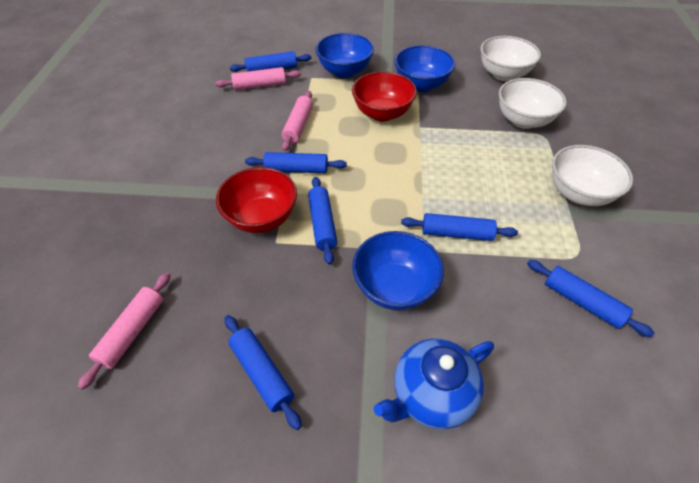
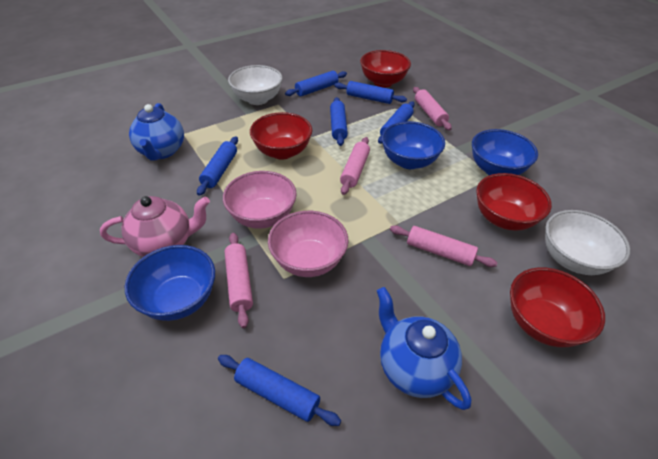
blue teapot: [374,339,494,429] = 1 -> [129,103,184,161] [377,287,471,410] = 2
pink bowl: none = 0 -> [223,171,297,229] [268,211,349,277] = 2
pink rolling pin: [78,273,170,390] [215,67,301,90] [282,91,313,151] = 3 -> [225,233,253,328] [340,137,370,195] [390,225,497,267] [413,87,452,130] = 4
pink teapot: none = 0 -> [100,196,210,257] = 1
red bowl: [216,167,297,233] [352,71,417,121] = 2 -> [250,112,312,160] [360,50,411,87] [476,173,552,230] [510,267,605,347] = 4
white bowl: [480,36,541,81] [499,78,567,129] [552,145,633,206] = 3 -> [228,65,283,105] [545,210,630,275] = 2

